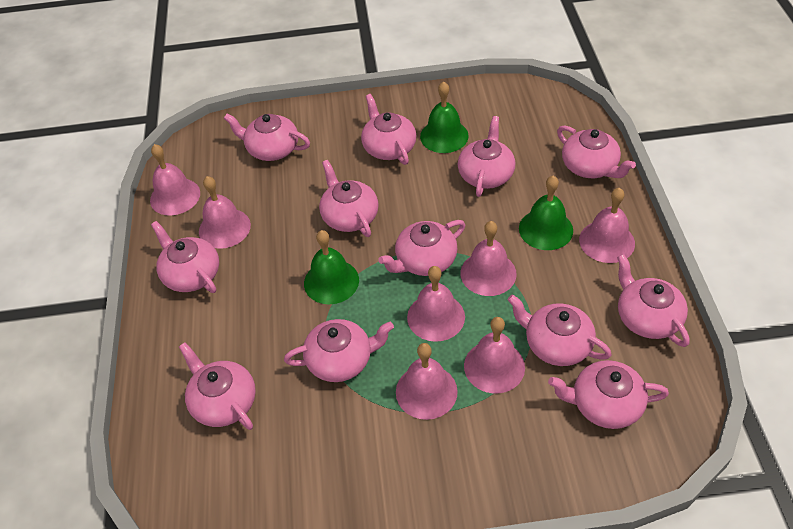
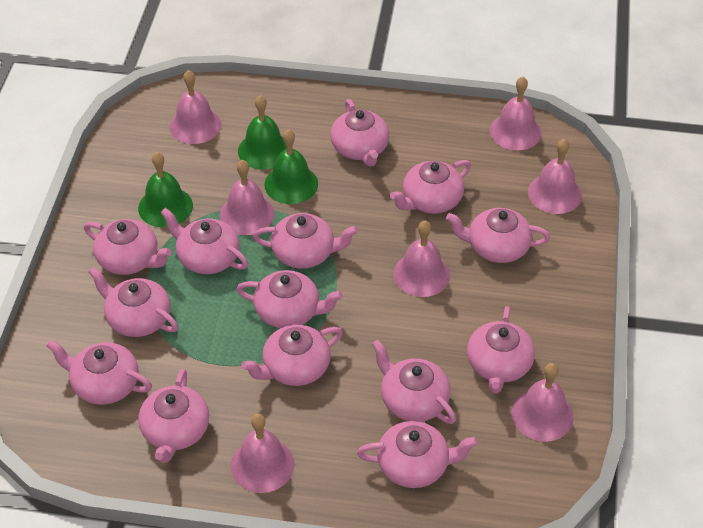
pink teapot: [151,221,219,293] [179,343,256,430] [224,114,310,161] [284,319,394,382] [319,160,379,237] [361,94,416,165] [378,220,465,276] [458,116,515,197] [508,294,612,366] [548,360,669,429] [557,125,636,178] [617,254,690,347] = 12 -> [46,340,152,405] [84,219,172,275] [89,267,178,337] [138,369,209,463] [160,208,248,274] [236,270,343,328] [241,325,343,386] [253,213,358,269] [330,99,389,167] [357,421,478,488] [372,340,456,424] [390,160,471,214] [446,208,550,263] [467,306,535,394] = 14

